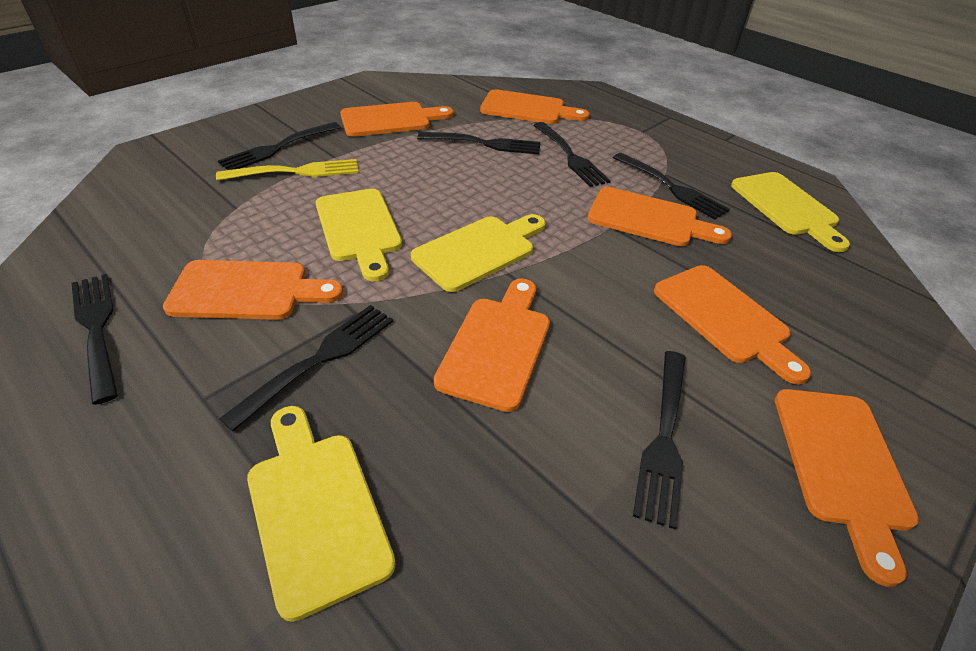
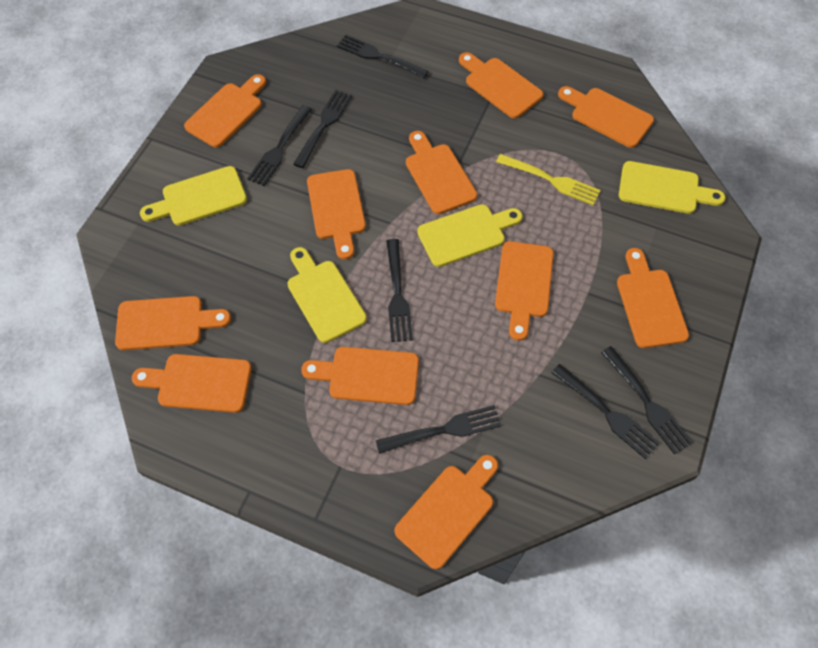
orange cutting board: [163,260,343,320] [340,102,454,137] [434,278,550,412] [480,89,589,124] [588,187,732,246] [654,265,811,384] [775,389,919,587] = 7 -> [115,296,231,350] [132,354,252,413] [184,74,266,147] [301,347,419,405] [307,169,366,259] [394,455,498,569] [406,131,477,214] [459,52,543,118] [495,241,554,341] [558,86,654,148] [617,248,689,348] = 11

